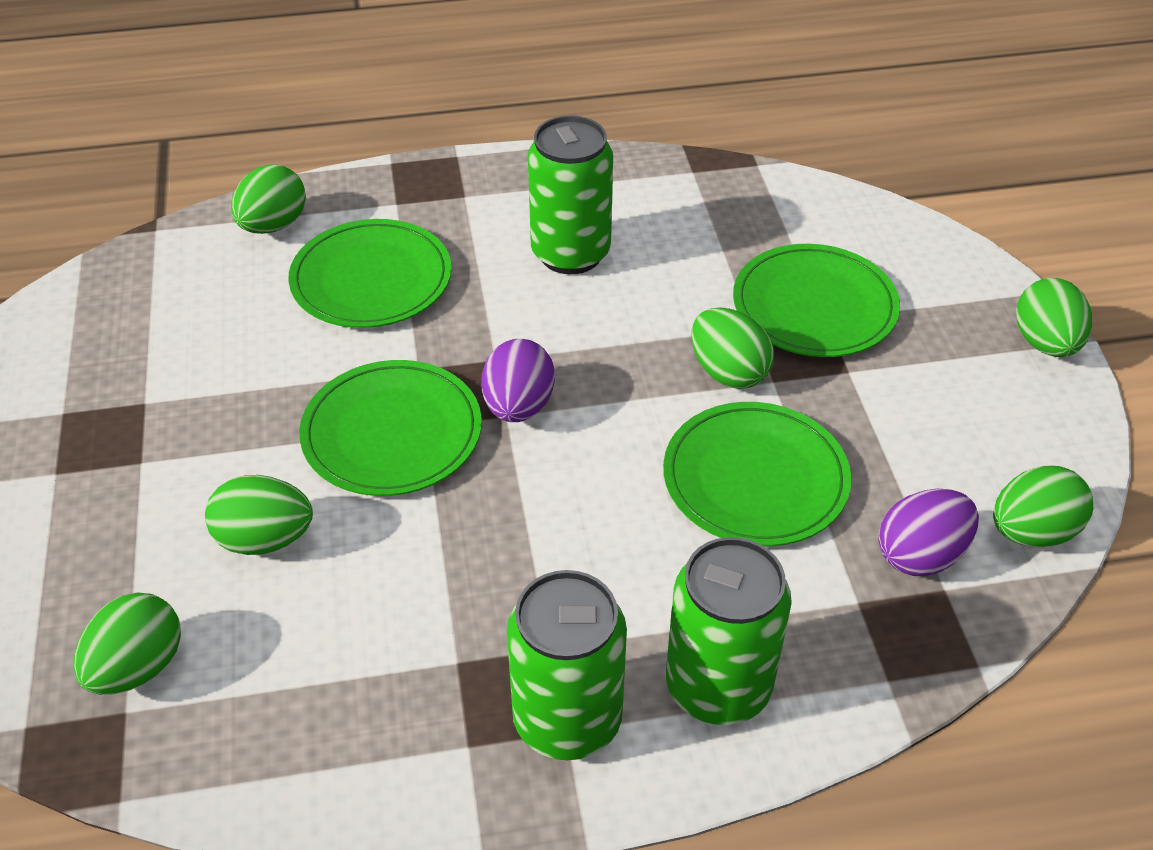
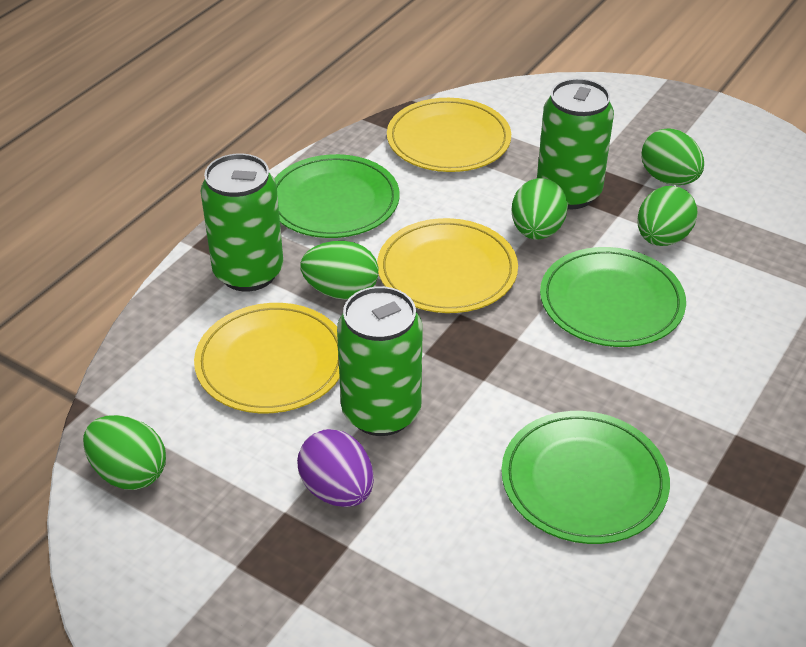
green egg: [74,592,181,695] [205,475,313,555] [231,164,306,234] [691,307,774,389] [993,465,1093,547] [1016,278,1092,357] = 6 -> [83,415,166,490] [300,241,378,300] [512,178,568,240] [637,186,698,246] [641,128,704,185] = 5
green plate: [288,219,452,328] [299,360,482,496] [663,402,851,546] [733,244,900,357] = 4 -> [274,154,400,238] [501,411,670,544] [540,247,686,347] = 3
purple egg: [481,339,555,422] [878,489,979,576] = 2 -> [297,429,374,507] = 1
yellow plate: none = 0 -> [194,303,340,413] [377,218,518,313] [387,98,511,172] = 3

